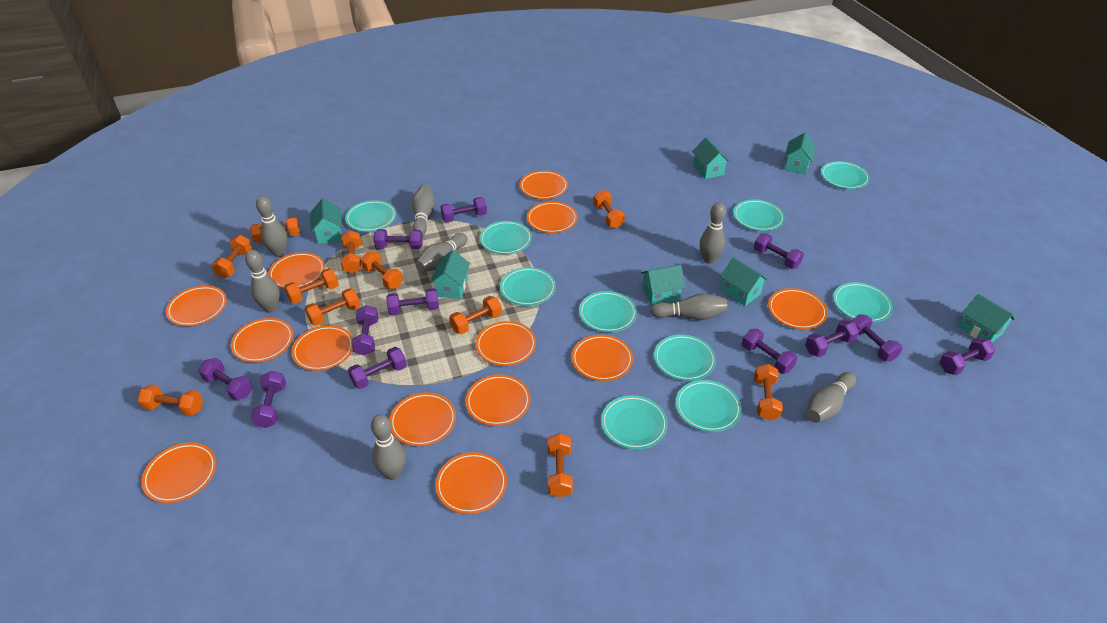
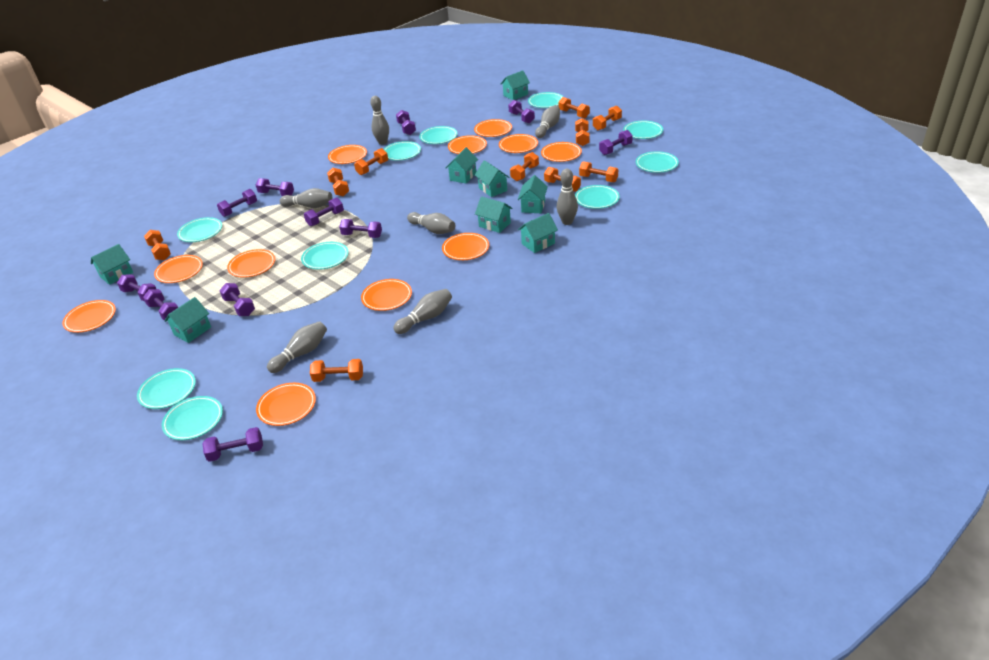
grey bowling pin: [245,250,280,313] [256,196,288,257] [371,414,406,480] [412,185,435,236] [415,233,467,272] [650,293,727,320] [700,203,726,264] [806,372,856,423] = 8 -> [267,321,327,373] [280,188,333,208] [370,96,389,145] [393,289,452,334] [407,212,455,234] [535,105,560,138] [557,169,578,225] = 7
orange dumbbell: [137,384,203,416] [211,235,252,278] [250,217,300,243] [284,268,339,304] [305,288,360,326] [341,230,362,273] [361,251,403,289] [449,296,502,334] [548,433,573,498] [593,190,625,228] [754,364,783,420] = 11 -> [144,230,171,260] [310,359,363,382] [327,168,349,196] [354,148,388,175] [510,152,539,181] [544,167,581,192] [558,97,590,118] [575,118,590,146] [579,161,618,182] [593,106,622,130] = 10
orange plate: [141,443,216,503] [166,286,227,326] [231,318,293,362] [268,252,325,289] [292,325,353,371] [389,392,456,446] [435,452,507,514] [465,375,530,426] [476,321,536,366] [520,171,568,199] [527,201,577,233] [572,335,633,381] [768,288,828,329] = 13 -> [62,300,116,333] [154,255,203,283] [227,249,275,278] [256,383,316,426] [328,145,367,164] [361,279,412,311] [442,233,489,260] [448,135,487,154] [474,119,512,137] [499,134,538,153] [541,142,582,162] = 11
purple dumbbell: [198,358,252,401] [250,371,286,428] [348,347,407,389] [351,305,378,356] [374,229,423,249] [386,288,439,315] [440,197,487,222] [742,329,797,374] [754,233,804,269] [805,320,859,357] [851,314,902,362] [939,337,996,375] = 12 -> [117,274,156,302] [143,289,178,321] [202,427,263,462] [217,189,257,217] [219,283,255,316] [256,178,294,196] [304,197,344,226] [339,219,382,238] [396,110,416,135] [508,100,535,124] [599,130,633,155] = 11
turquoise house: [310,198,342,244] [430,250,470,299] [641,264,686,306] [692,138,730,179] [720,257,768,306] [785,133,816,174] [959,294,1015,342] = 7 -> [91,244,133,285] [165,297,211,343] [445,147,478,183] [475,160,509,197] [475,196,513,233] [501,70,530,100] [518,175,548,213] [518,213,558,253] = 8

